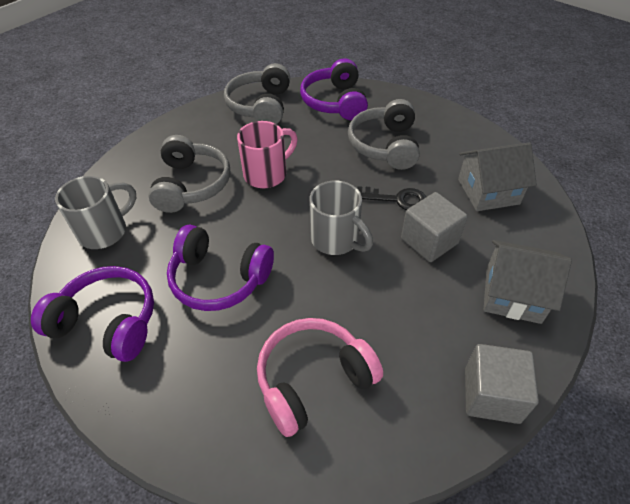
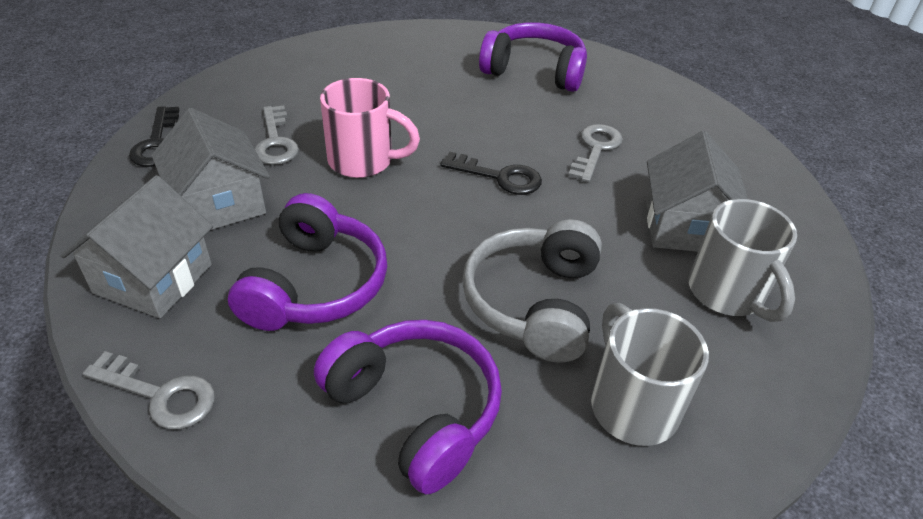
black key: [357,186,426,210] = 1 -> [129,106,179,167] [440,152,542,195] = 2
grey cube: [401,192,467,262] [465,344,539,424] = 2 -> none = 0
grey headphones: [148,135,230,213] [224,63,290,124] [348,99,420,170] = 3 -> [462,219,602,363] = 1
grey house: [458,142,537,211] [484,240,572,324] = 2 -> [60,175,213,319] [151,108,270,230] [646,131,748,252] = 3
grey key: none = 0 -> [83,351,215,429] [255,105,299,165] [568,124,623,183] = 3
pink headphones: [257,318,383,437] = 1 -> none = 0

